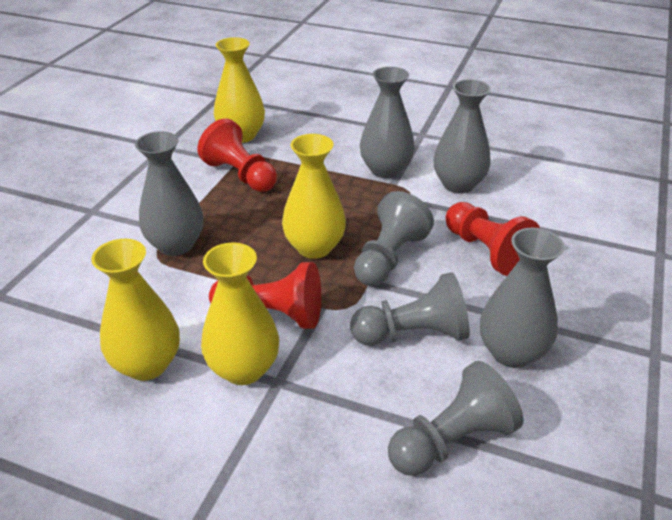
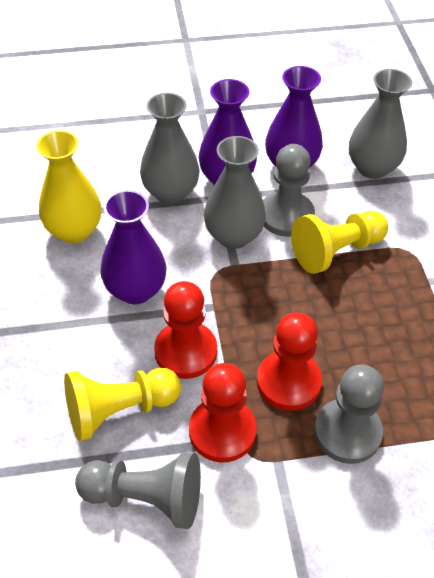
grey vase: [135,131,203,256] [360,67,415,178] [434,79,491,193] [480,228,565,368] = 4 -> [140,93,199,204] [204,136,266,249] [349,69,412,179] = 3
purple vase: none = 0 -> [100,190,167,304] [199,79,257,185] [265,66,323,168] = 3
yellow pawn: none = 0 -> [64,368,181,441] [291,211,388,274] = 2
yellow vase: [91,239,180,381] [201,243,279,385] [214,37,265,143] [282,134,346,259] = 4 -> [36,130,101,243] = 1

